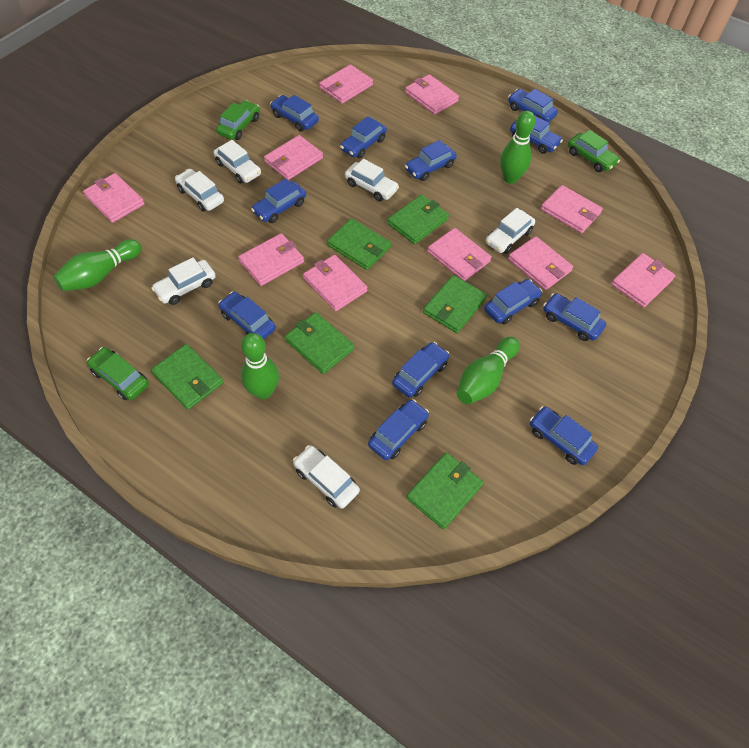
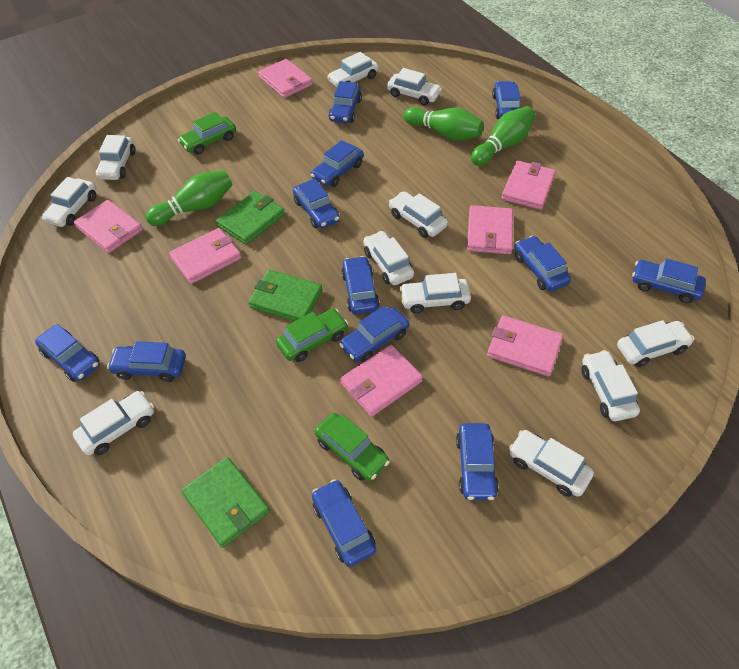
green bowling pin: [53,239,142,291] [241,333,279,399] [457,337,520,404] [500,111,535,184] = 4 -> [146,170,233,226] [404,107,484,141] [471,106,535,166] = 3
green wallet: [151,344,223,410] [285,312,354,374] [327,218,391,270] [387,194,449,244] [406,452,483,529] [423,275,487,333] = 6 -> [181,457,270,548] [216,191,285,245] [248,269,323,321] = 3
pink wallet: [83,173,145,223] [238,233,304,286] [264,135,323,180] [303,255,368,311] [319,64,373,104] [405,74,459,115] [427,228,492,281] [508,236,573,290] [541,185,603,233] [611,253,675,308] = 10 -> [74,200,143,253] [169,228,241,284] [258,59,313,98] [340,345,423,417] [467,205,513,254] [487,315,563,377] [502,161,556,210] = 7
white car: [151,257,216,305] [175,169,224,212] [214,140,261,184] [293,445,360,509] [345,159,399,201] [486,208,535,254] = 6 -> [42,177,96,227] [73,391,154,455] [96,135,135,180] [327,52,378,87] [364,231,414,285] [387,68,442,105] [389,191,448,238] [400,273,471,314] [509,430,594,497] [581,350,640,421] [617,320,694,367] = 11

